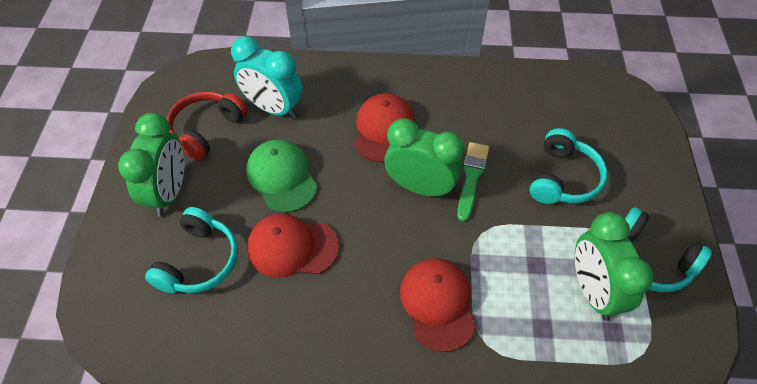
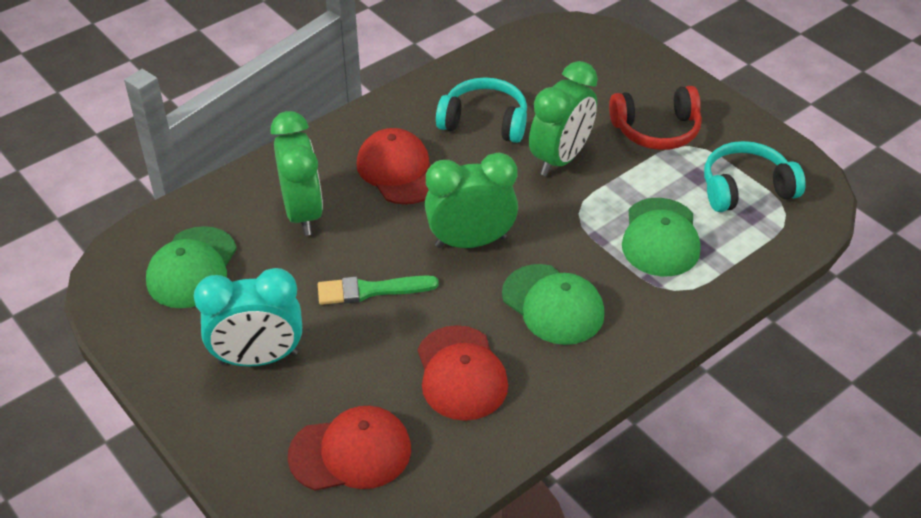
green cap: [247,140,318,213] = 1 -> [146,226,237,308] [502,264,605,345] [622,198,700,276] = 3
turquoise headphones: [145,207,238,293] [530,128,608,204] [625,207,712,292] = 3 -> [436,77,527,143] [704,141,806,212] = 2

